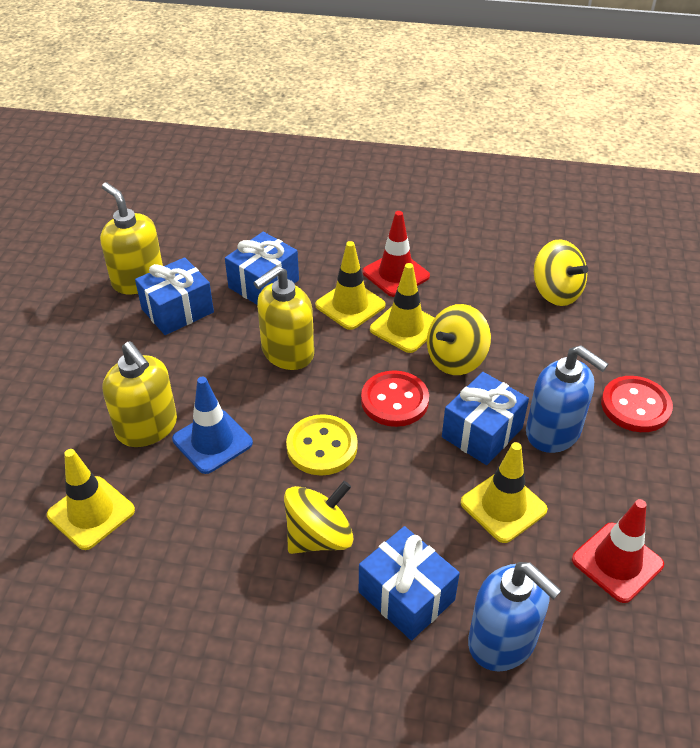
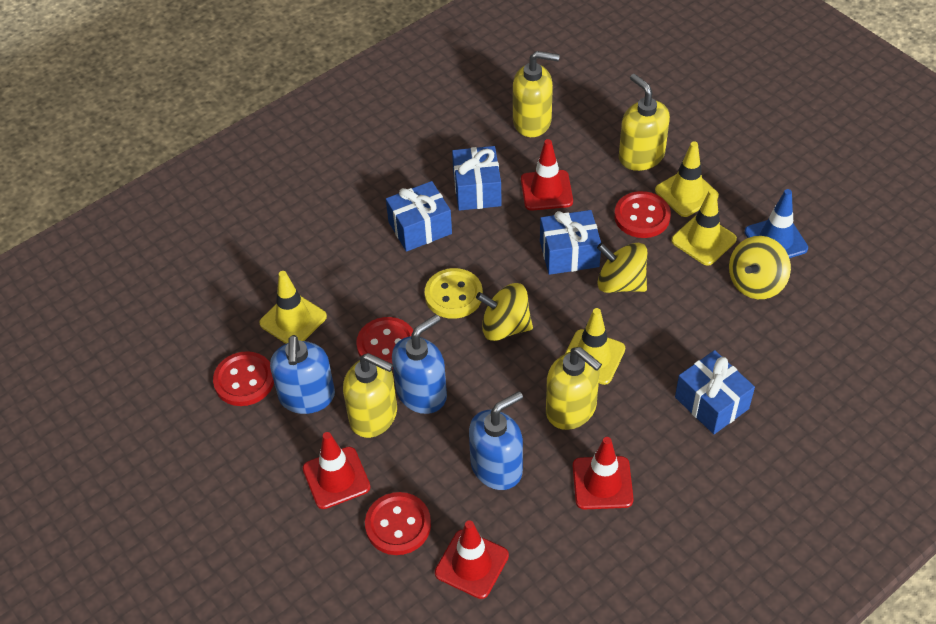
blue soap dispenser: [468,562,562,672] [526,345,608,453] = 2 -> [270,335,335,414] [392,314,447,414] [469,391,523,490] = 3
red button: [361,370,429,427] [601,376,673,432] = 2 -> [213,351,274,406] [356,317,414,369] [365,492,431,555] [614,191,671,238] = 4
red traffic cone: [362,211,430,297] [572,499,664,603] = 2 -> [303,432,371,509] [435,520,509,599] [521,139,573,211] [573,437,634,510] = 4
yellow soap dispenser: [100,182,163,294] [103,341,177,447] [253,266,314,370] = 3 -> [343,353,397,438] [513,51,560,137] [546,347,602,430] [619,74,670,171] = 4

